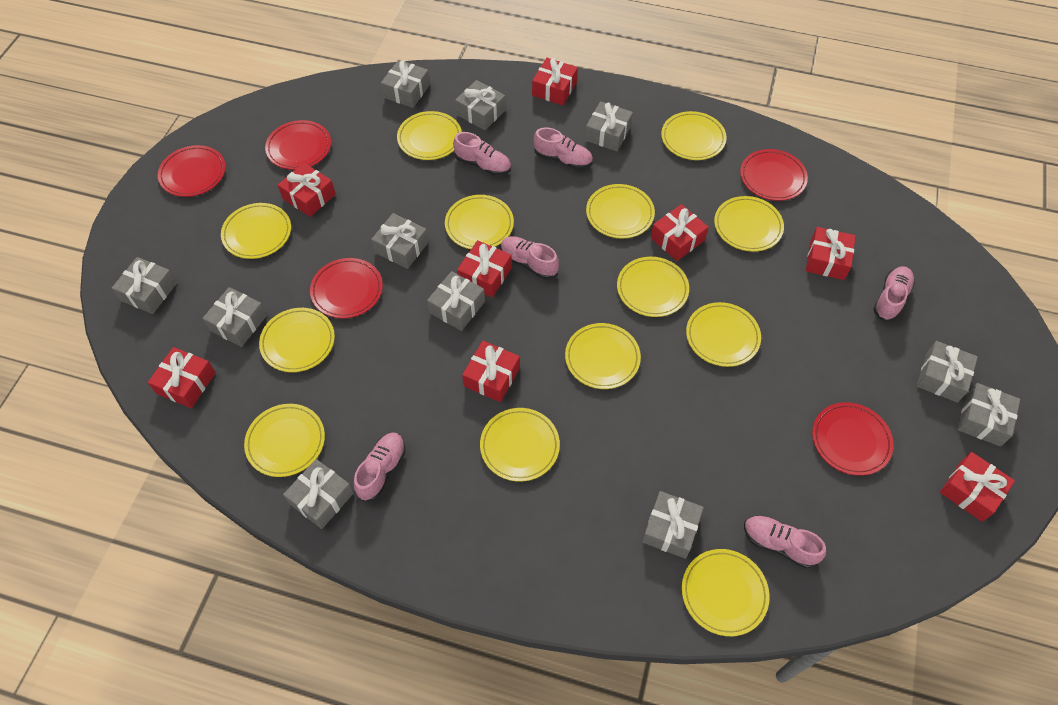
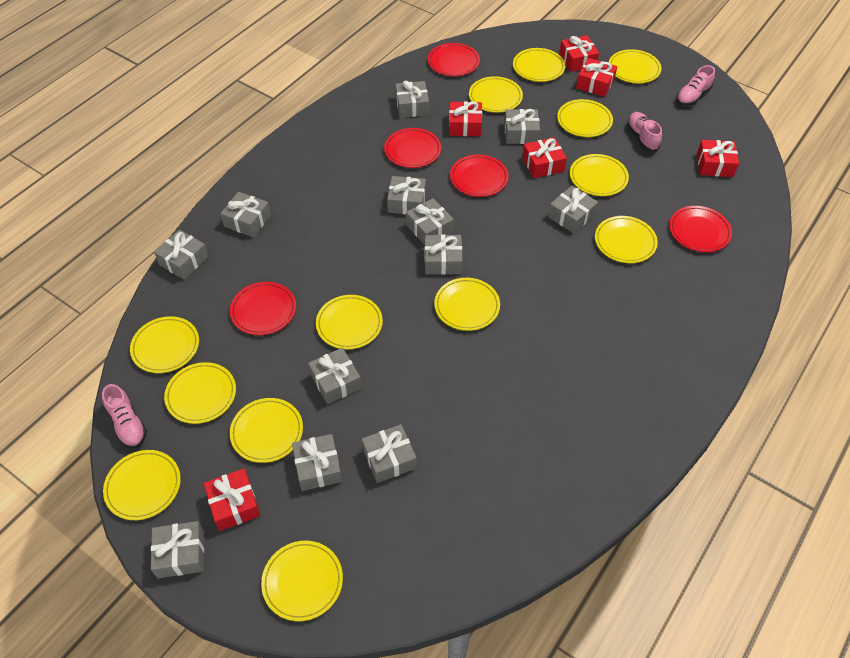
grey gift: [112,257,177,314] [202,287,267,347] [283,459,354,529] [371,213,428,269] [381,60,430,108] [427,271,485,331] [455,80,506,130] [585,101,633,151] [642,491,704,559] [916,341,978,403] [958,383,1020,446] = 11 -> [151,521,204,578] [154,229,209,280] [220,192,271,238] [292,434,342,491] [308,348,362,404] [362,424,417,483] [387,176,426,214] [395,81,429,118] [406,198,454,245] [425,234,462,275] [504,109,540,144] [548,186,598,234] = 12
pink shoe: [353,432,405,502] [453,132,511,175] [501,236,559,279] [533,127,593,169] [744,515,826,569] [873,266,915,321] = 6 -> [102,384,147,448] [627,112,662,152] [676,65,715,106] = 3
red gift: [148,347,216,408] [278,163,336,217] [457,240,512,297] [462,341,520,402] [532,58,578,105] [651,204,709,261] [806,227,856,280] [940,452,1015,522] = 8 -> [204,468,260,531] [449,101,482,136] [522,137,567,178] [559,35,599,72] [576,58,617,97] [697,140,739,177] = 6

